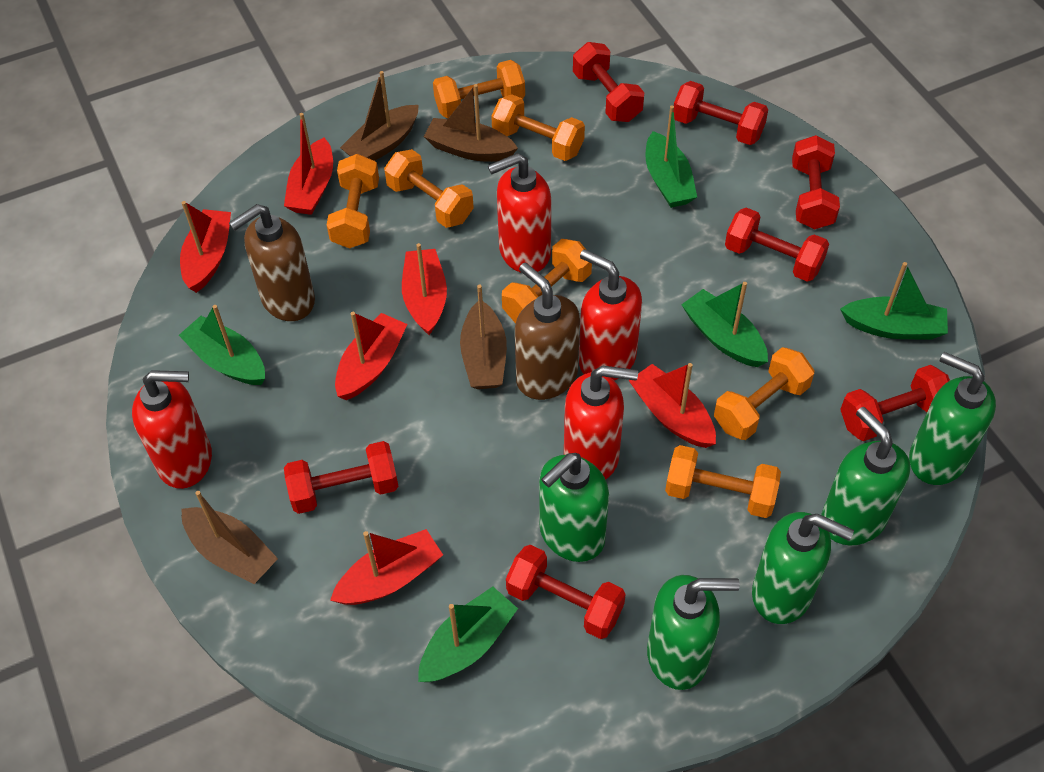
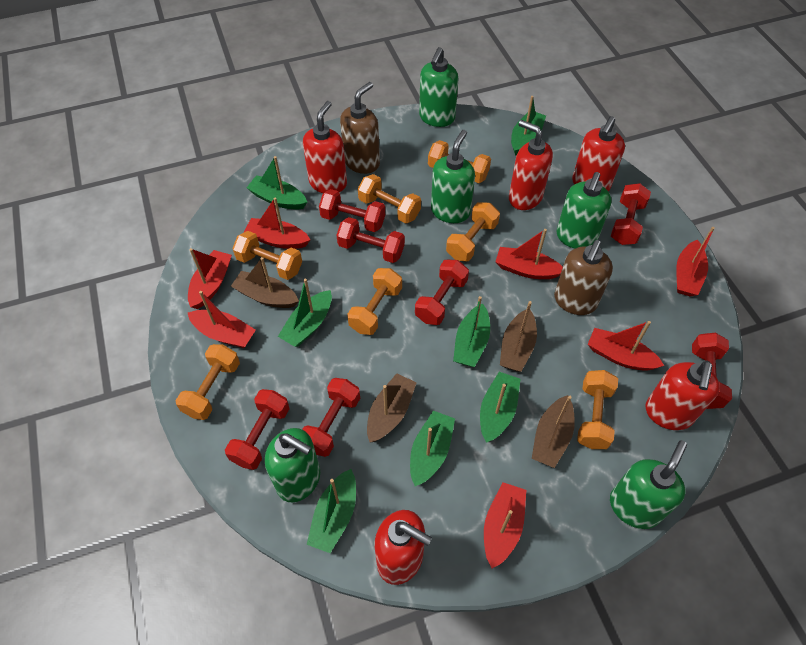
green boat: [179,305,265,385] [418,587,518,682] [646,105,697,208] [681,282,768,367] [840,262,948,340] = 5 -> [247,156,307,210] [278,279,332,347] [307,469,356,553] [410,411,455,486] [453,296,490,367] [480,372,521,443] [511,96,546,156] = 7
red boat: [180,201,231,293] [284,113,333,215] [330,529,443,605] [335,312,408,400] [402,243,447,335] [629,363,716,448] = 6 -> [188,248,232,309] [188,291,256,348] [243,197,310,249] [484,482,526,568] [496,229,563,279] [588,321,664,371] [676,227,715,296] = 7
red soap dispenser: [132,370,212,489] [488,153,551,273] [564,366,638,480] [579,249,642,381] = 4 -> [303,101,347,193] [374,510,432,585] [509,120,553,210] [572,116,625,191] [646,360,720,430] = 5

